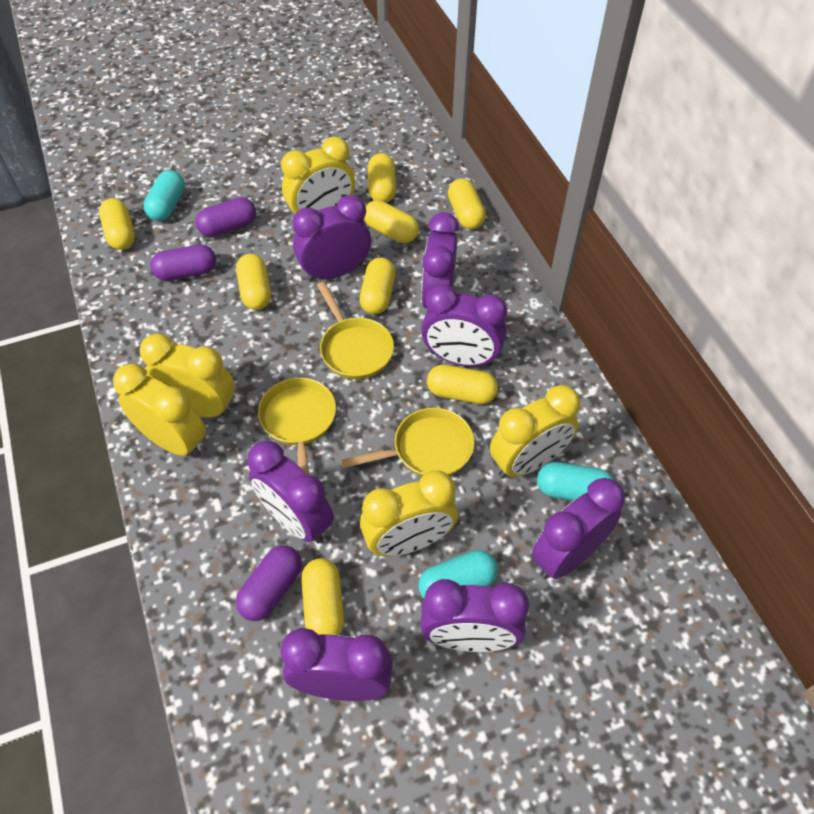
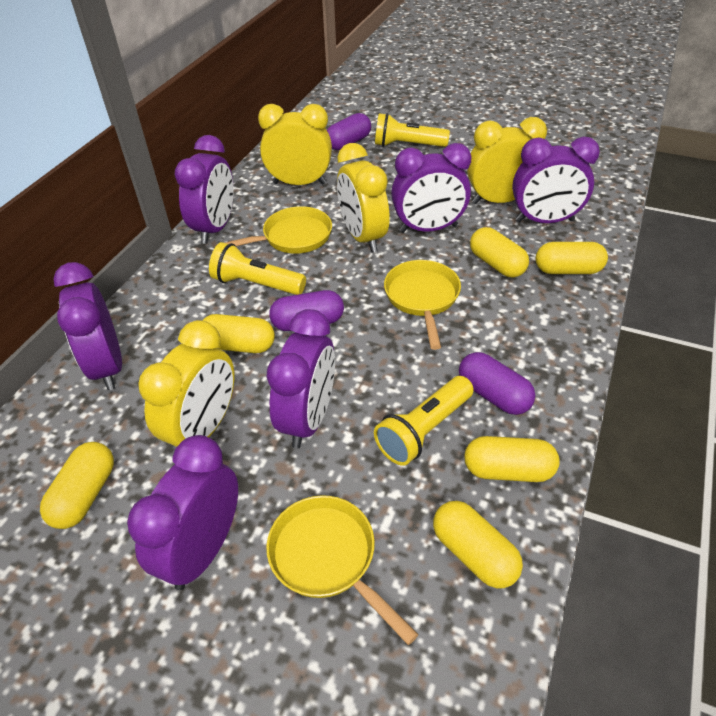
purple clock: [247,441,334,544] [281,628,393,701] [292,195,371,282] [421,212,459,309] [421,284,507,367] [421,579,529,652] [532,478,625,579] = 7 -> [53,262,122,390] [127,435,238,590] [175,135,234,244] [267,309,335,448] [391,143,471,233] [512,136,600,223] = 6
turquoise capsule: [144,170,185,221] [418,550,498,598] [537,462,614,501] = 3 -> none = 0
yellow capsule: [99,198,135,250] [236,254,271,310] [301,558,344,635] [360,258,395,314] [364,200,419,243] [368,153,396,203] [427,365,498,404] [448,178,486,229] = 8 -> [40,442,114,529] [202,314,275,353] [433,501,523,588] [464,436,559,482] [470,227,529,277] [536,242,608,274] = 6
yellow clock: [113,363,206,458] [140,334,235,418] [281,137,355,214] [360,471,458,557] [490,385,580,478] = 5 -> [138,320,234,447] [258,104,332,185] [337,143,390,253] [467,117,547,204] = 4
yellow flashlight: none = 0 -> [209,242,306,295] [374,376,474,466] [375,113,450,147] = 3

